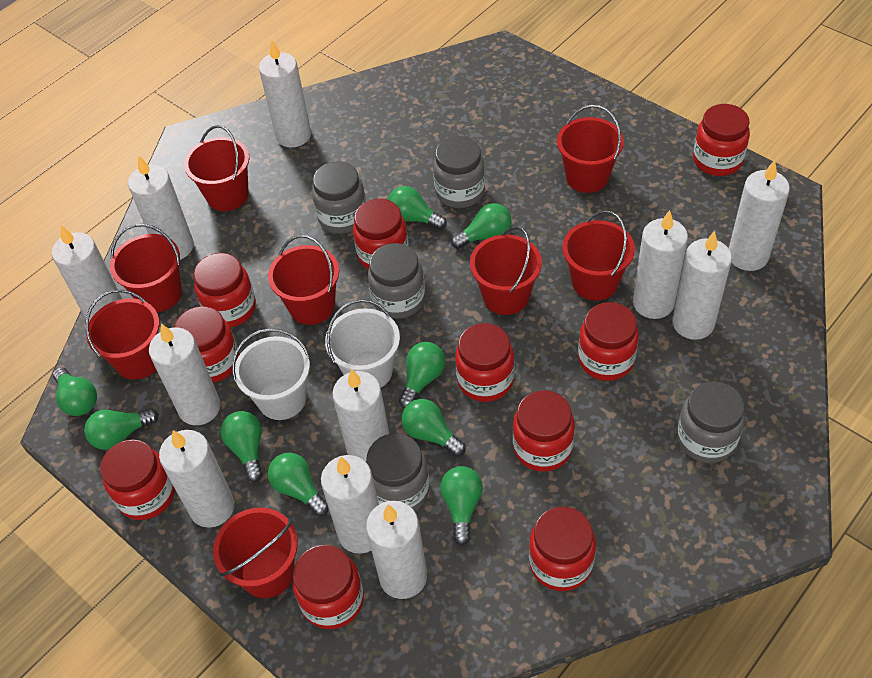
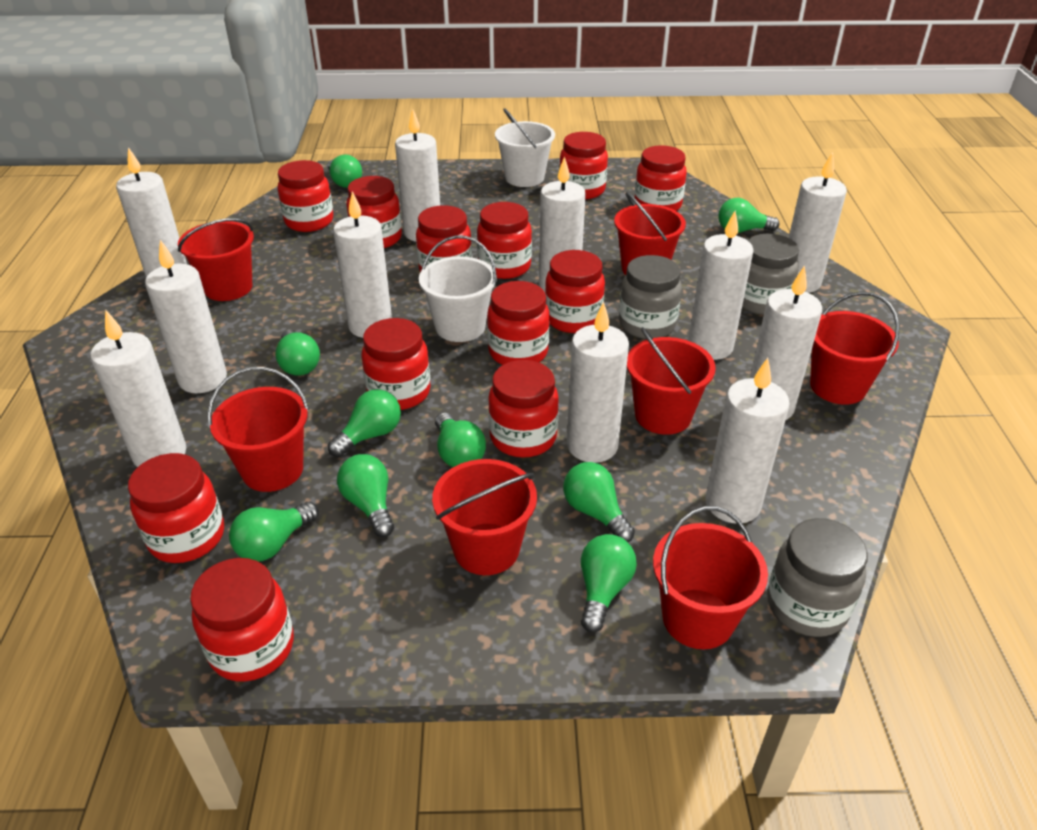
grey jar: [312,161,366,234] [366,433,430,511] [368,243,425,319] [433,136,485,208] [677,381,745,463] = 5 -> [619,255,682,339] [742,234,799,315] [767,518,868,637] = 3
red bucket: [85,290,160,380] [110,224,182,312] [184,125,249,211] [213,507,298,598] [268,235,339,325] [470,226,542,315] [557,105,624,193] [562,210,635,301] = 8 -> [178,218,254,301] [208,367,309,492] [432,459,537,575] [614,192,686,275] [627,327,716,435] [653,506,768,649] [810,292,900,405] = 7
red jar: [100,440,175,520] [174,306,239,383] [193,253,256,327] [293,545,364,629] [353,199,408,270] [455,323,514,402] [513,390,575,472] [529,507,596,591] [578,302,639,381] [693,104,750,176] = 10 -> [128,453,224,563] [190,558,294,682] [278,160,333,232] [347,176,402,248] [362,318,431,410] [416,205,472,272] [477,202,532,279] [487,281,550,365] [488,360,559,458] [545,250,605,333] [559,132,608,199] [635,146,687,211] = 12

